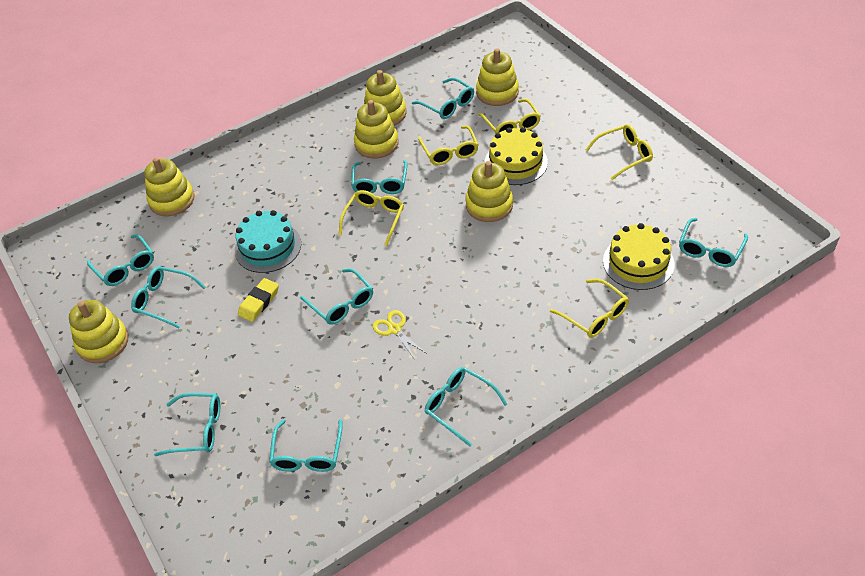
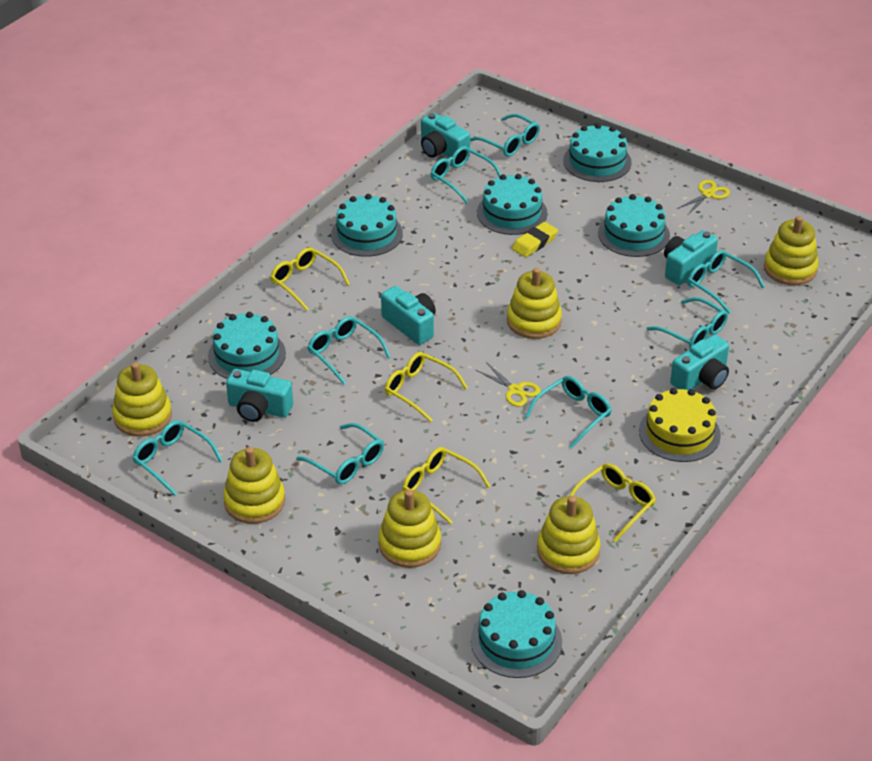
turquoise cake: [235,210,301,273] = 1 -> [208,312,286,379] [331,194,403,257] [471,590,562,678] [477,174,548,235] [563,123,632,182] [598,194,670,257] = 6
turquoise camera: none = 0 -> [226,369,293,422] [381,286,436,345] [421,113,470,158] [664,230,718,285] [670,335,729,390] = 5
turquoise glasses: [87,234,154,286] [131,267,206,328] [154,393,220,456] [269,419,343,472] [300,268,373,325] [351,160,407,194] [412,78,474,119] [425,367,507,447] [679,218,748,267] = 9 -> [133,420,223,496] [296,423,384,484] [308,316,391,384] [431,146,501,203] [470,114,540,157] [525,376,612,448] [646,297,728,348] [688,250,765,314] = 8
yellow cake: [484,127,548,185] [603,223,675,290] = 2 -> [639,388,721,462] = 1
yellow glasses: [339,190,404,246] [418,126,479,165] [478,99,541,134] [550,279,629,338] [585,124,653,180] = 5 -> [270,247,350,311] [385,352,468,422] [402,447,491,525] [569,463,656,542] = 4
yellow scissors: [373,310,426,360] = 1 -> [476,362,541,407] [677,180,730,216] = 2

